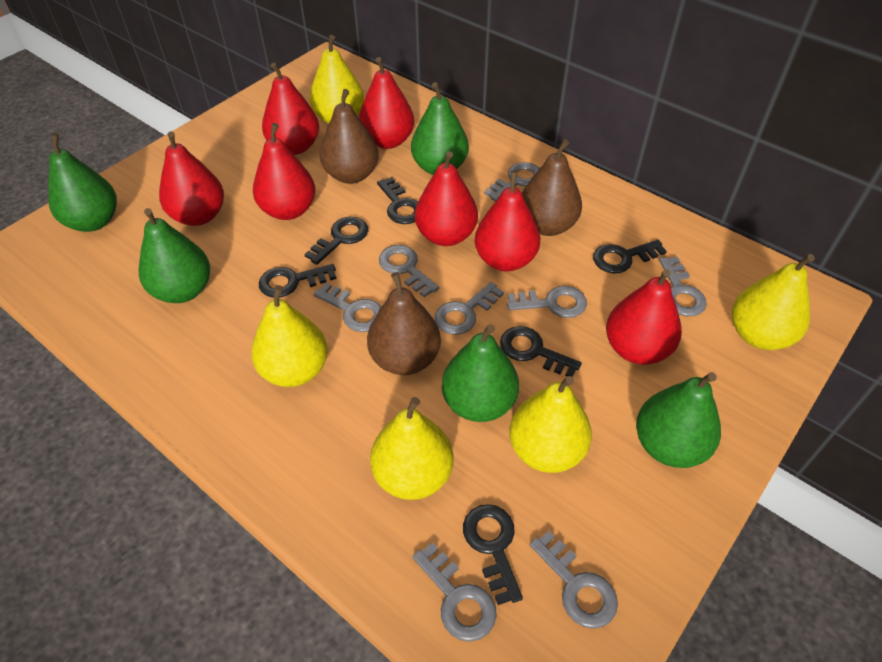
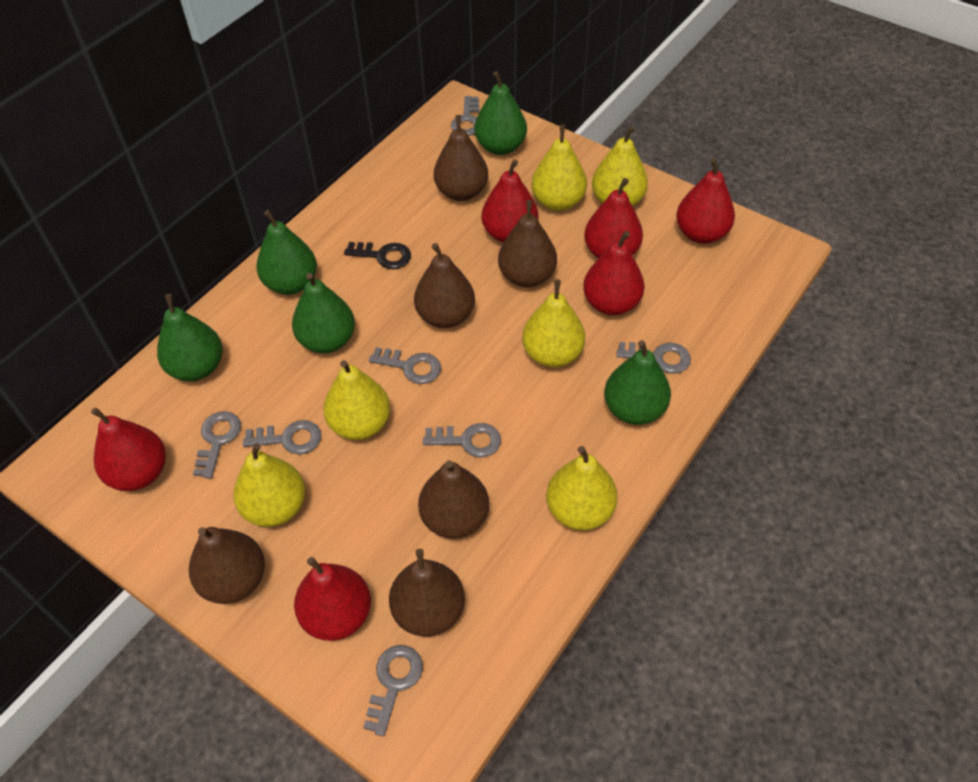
black key: [259,264,337,298] [304,217,368,265] [377,177,418,224] [463,504,523,605] [500,326,582,377] [593,240,667,273] = 6 -> [344,242,411,269] = 1
brown pear: [320,89,379,184] [367,272,441,375] [522,139,582,236] = 3 -> [189,527,265,604] [389,549,465,637] [414,243,475,328] [418,460,489,539] [434,115,488,201] [498,200,557,287] = 6
grey key: [314,283,382,332] [379,245,439,297] [413,542,496,642] [435,282,504,335] [484,162,540,202] [507,286,587,318] [530,531,618,629] [659,257,707,316] = 8 -> [193,411,241,479] [243,420,321,454] [363,645,423,736] [369,347,441,384] [423,423,501,457] [451,96,479,136] [616,342,691,374] = 7
red pear: [159,131,224,226] [253,123,316,220] [262,63,319,155] [359,57,414,149] [415,151,478,246] [475,171,540,271] [606,269,682,365] = 7 -> [91,408,166,491] [294,557,371,641] [482,159,538,243] [583,231,644,315] [584,178,643,258] [676,158,735,244] = 6
yellow pear: [251,285,328,387] [310,35,364,124] [370,397,454,500] [509,376,592,473] [732,254,815,350] = 5 -> [233,443,305,527] [323,360,390,440] [522,279,585,367] [531,124,587,211] [546,446,618,531] [592,126,648,206] = 6

